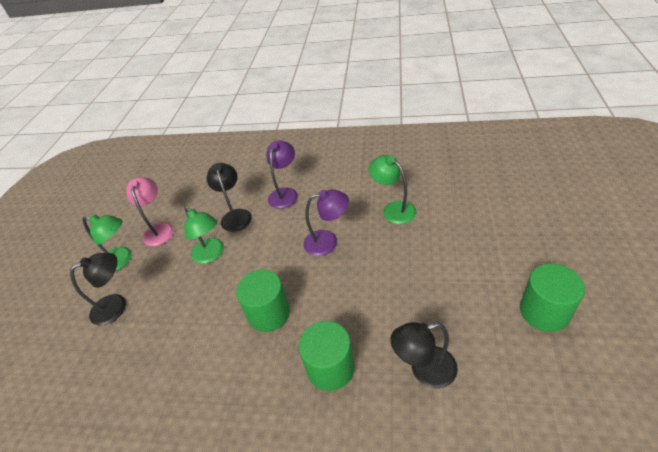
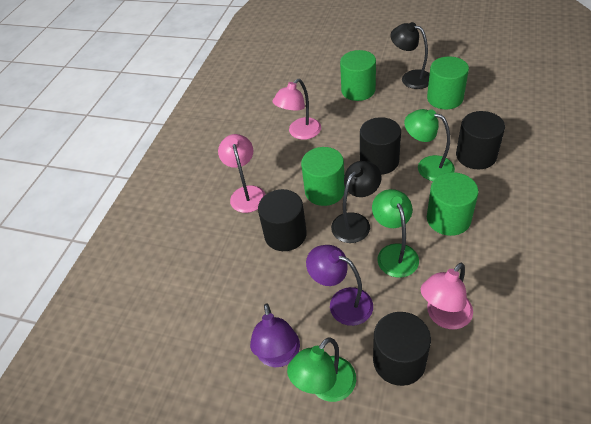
black cylinder: none = 0 -> [258,189,307,251] [360,117,401,175] [373,312,431,386] [456,111,505,169] = 4
black lamp: [70,253,126,325] [206,163,252,232] [390,322,458,389] = 3 -> [331,161,381,243] [391,22,430,89] = 2
green cylinder: [236,269,290,332] [299,321,355,391] [520,264,585,332] = 3 -> [301,147,345,206] [340,50,376,101] [427,57,469,109] [427,172,478,236] = 4
pink lamp: [126,177,174,246] = 1 -> [218,134,266,213] [273,79,321,140] [421,263,473,329] = 3

